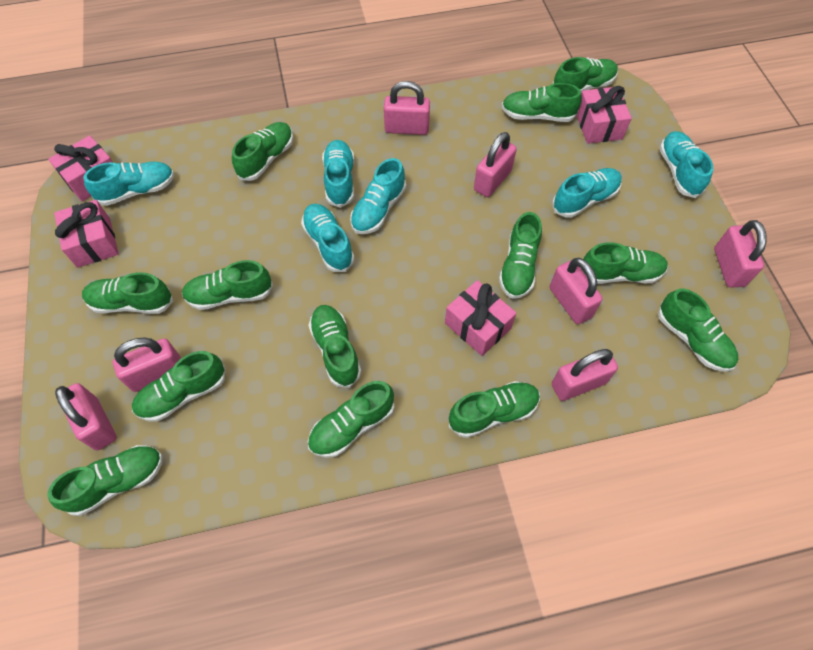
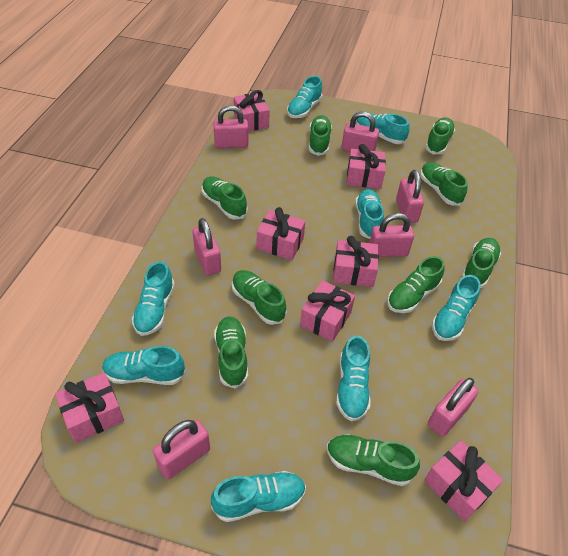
green shoe: [47,445,163,516] [82,272,173,314] [132,351,226,421] [182,260,273,310] [232,122,293,181] [308,305,361,388] [308,381,395,458] [449,381,540,438] [499,212,542,299] [502,83,582,122] [552,57,618,93] [582,242,668,284] [658,289,738,372] = 13 -> [202,176,248,220] [214,316,248,389] [232,270,287,325] [309,115,332,156] [327,434,420,486] [387,256,445,313] [420,162,468,206] [425,117,455,154] [462,238,501,288] = 9
pink gift: [48,136,113,202] [54,200,119,268] [445,280,516,356] [576,86,632,144] = 4 -> [55,372,124,443] [234,90,270,131] [257,207,305,260] [300,280,355,342] [333,236,379,287] [347,144,386,189] [424,440,503,521] = 7
turquoise shoe: [84,161,174,206] [301,204,354,272] [322,140,354,208] [350,158,406,234] [552,168,622,218] [659,131,713,198] = 6 -> [102,346,186,385] [132,261,175,336] [211,471,306,522] [287,76,323,118] [336,335,371,421] [355,189,384,239] [356,114,410,144] [432,275,480,341] = 8

